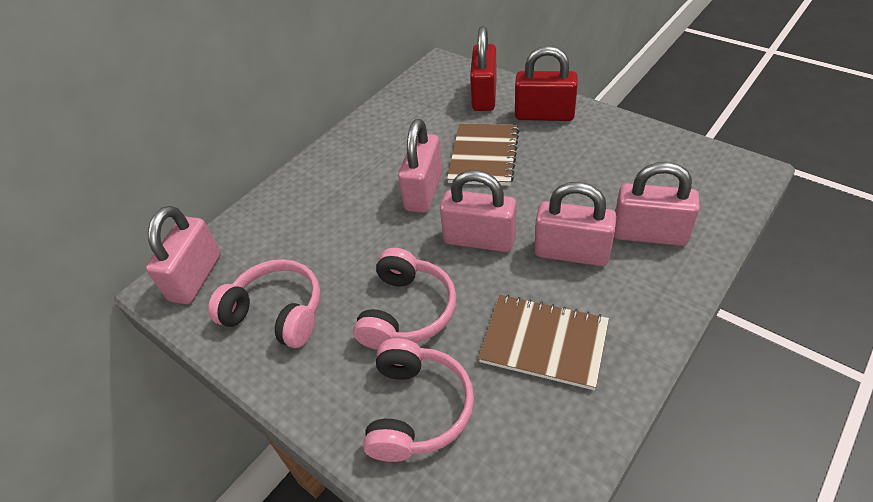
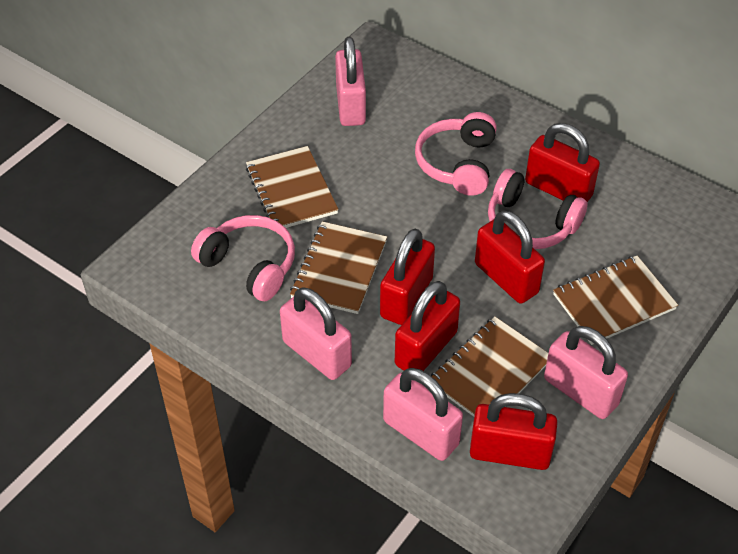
brown notebook: [447,123,519,186] [478,295,609,390] = 2 -> [246,146,339,228] [290,221,387,314] [431,316,548,417] [553,256,678,345] = 4
pink padlock: [146,206,221,304] [398,119,442,213] [440,170,516,252] [534,182,617,266] [614,162,700,246] = 5 -> [280,288,352,380] [335,37,366,126] [383,368,463,461] [544,326,628,419] = 4
red padlock: [470,26,497,111] [515,46,578,121] = 2 -> [380,228,435,325] [395,281,460,371] [470,393,558,470] [475,210,545,304] [525,123,600,202] = 5

